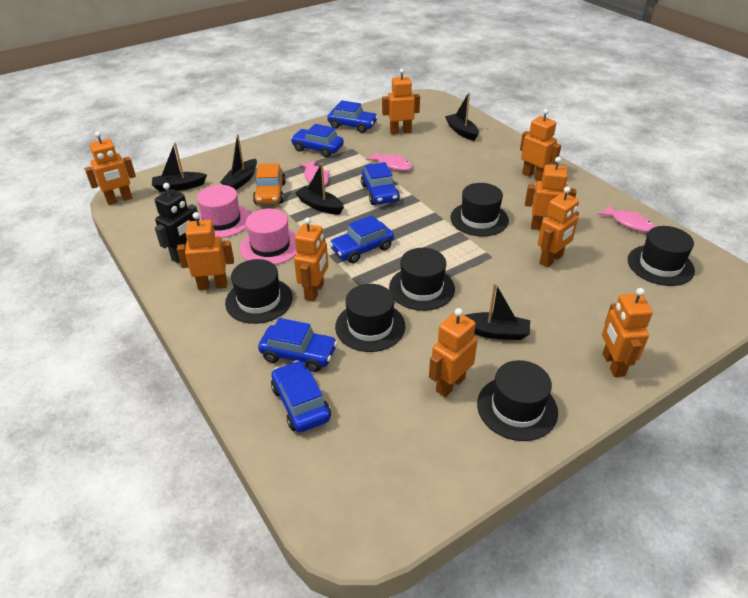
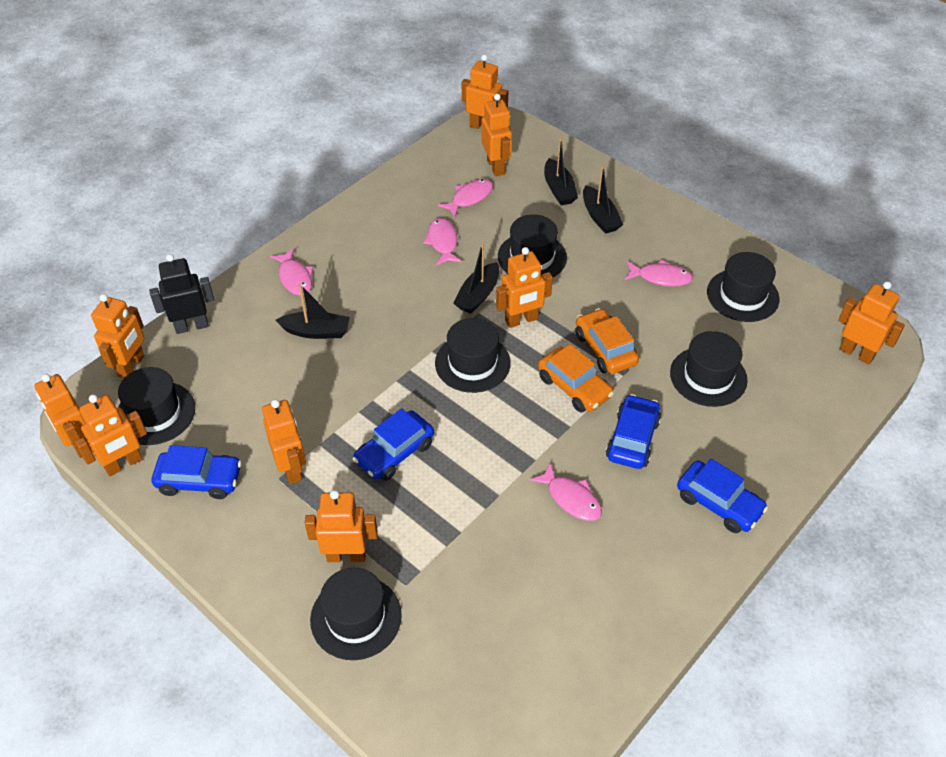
black boat: [152,142,207,192] [220,134,257,190] [295,163,344,214] [445,93,479,141] [465,283,530,340] = 5 -> [276,284,350,339] [453,243,499,314] [544,137,578,205] [583,165,623,234] = 4
blue car: [258,318,338,372] [271,360,331,432] [291,124,344,157] [327,100,378,133] [329,215,394,263] [361,162,400,205] = 6 -> [152,445,242,499] [353,408,434,481] [606,394,661,469] [677,459,768,533] = 4
orange car: [253,163,286,204] = 1 -> [538,344,614,412] [575,308,639,374] = 2
pink fish: [299,160,330,186] [365,151,413,171] [598,205,656,232] = 3 -> [270,248,313,296] [423,218,462,265] [438,179,493,217] [529,462,602,521] [625,260,693,287] = 5
pink hat: [197,185,250,238] [240,209,297,265] = 2 -> none = 0

